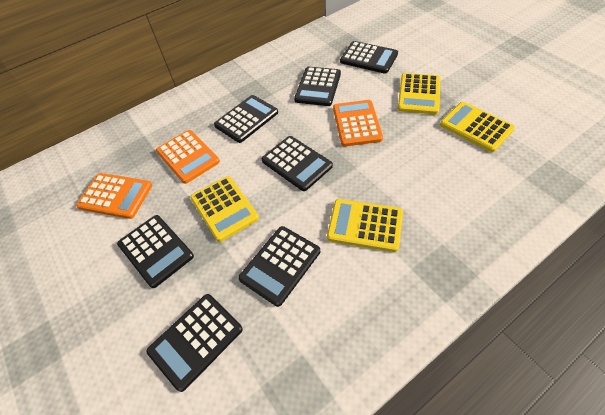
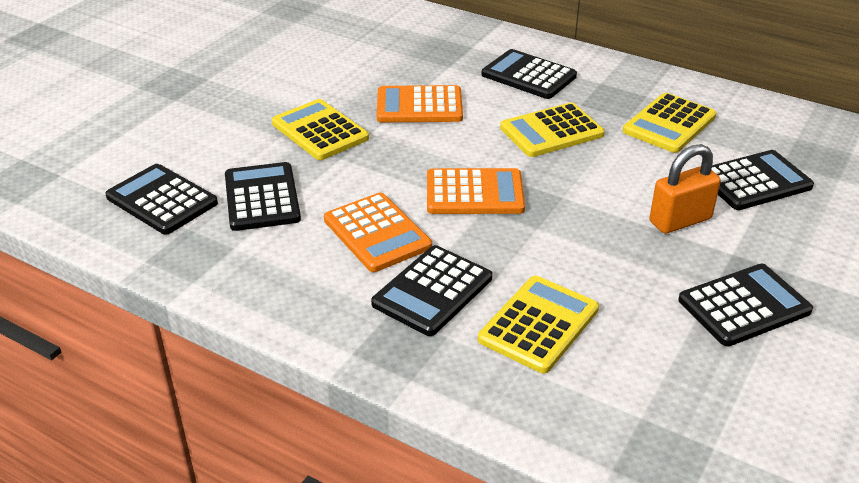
black calculator: [117,215,194,288] [146,294,243,392] [214,95,278,143] [238,226,320,307] [261,136,333,191] [294,67,341,106] [340,41,398,73] = 7 -> [105,164,218,235] [225,162,301,231] [371,245,492,336] [482,49,577,99] [678,264,813,346] [711,150,814,210] = 6
orange padlock: none = 0 -> [649,144,721,234] = 1

